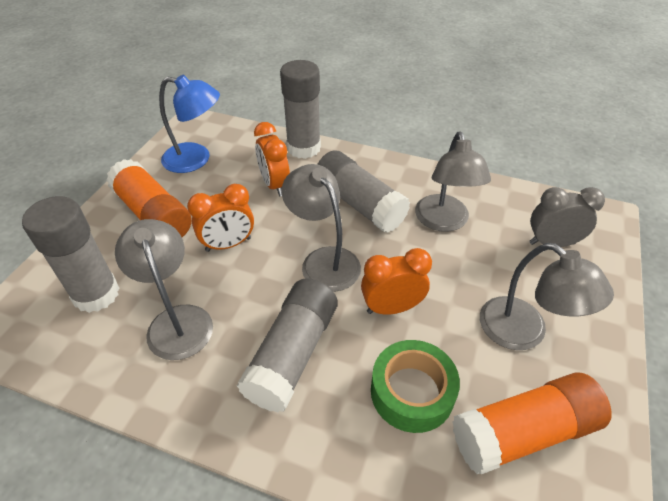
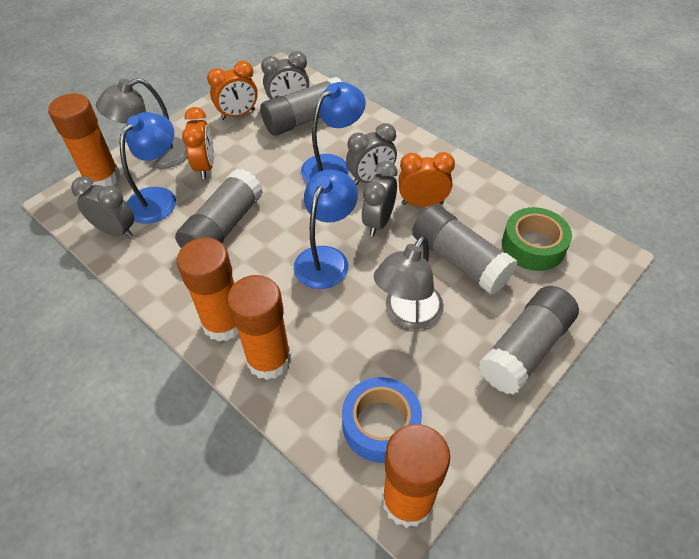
blue lamp: [159,75,220,173] = 1 -> [120,112,176,224] [294,170,358,289] [301,82,366,183] = 3
blue tape: none = 0 -> [342,377,422,463] = 1
grey clock: [529,187,605,247] = 1 -> [71,176,134,239] [261,51,309,99] [346,123,397,185] [361,161,397,236] = 4
grey lamp: [115,219,213,360] [282,164,361,292] [415,132,491,232] [480,243,614,350] = 4 -> [96,78,187,169] [374,236,444,329] = 2
orange glue stick: [106,159,192,237] [452,373,612,474] = 2 -> [48,93,120,187] [177,237,239,342] [227,275,291,380] [382,424,450,528] = 4

